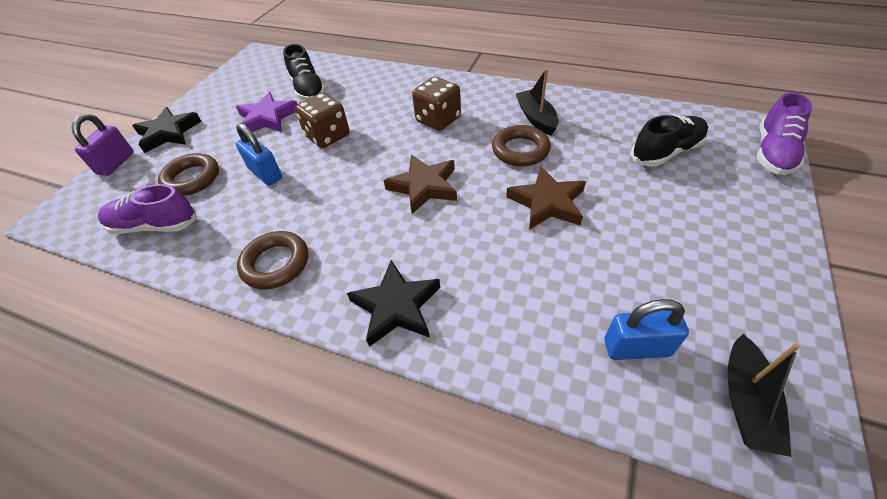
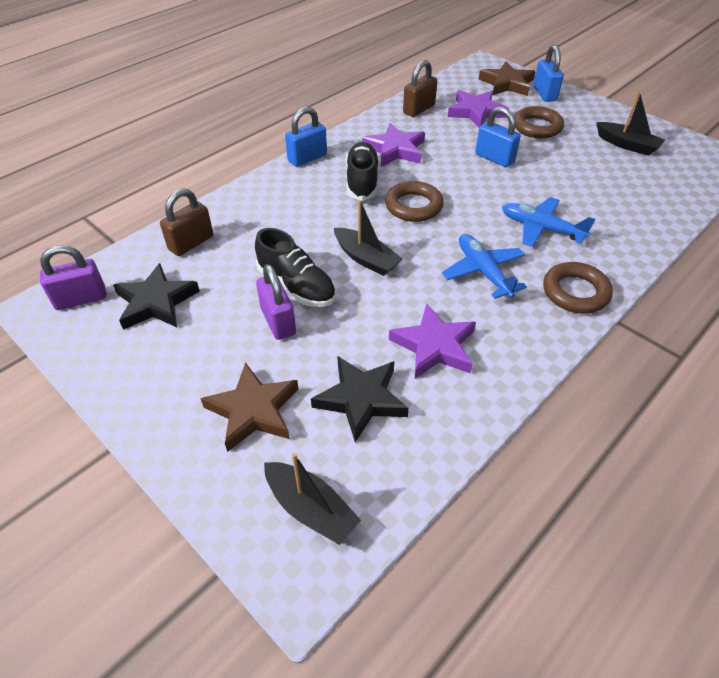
black boat: [515,68,559,136] [727,334,800,457] = 2 -> [264,453,361,545] [334,200,402,276] [596,90,665,156] = 3
blue padlock: [236,123,282,186] [604,299,689,360] = 2 -> [285,107,327,167] [475,107,521,167] [533,45,564,102] = 3
blue plane: none = 0 -> [442,234,527,299] [502,197,595,247] = 2
brown dice: [295,93,349,148] [412,77,461,131] = 2 -> none = 0
brown padlock: none = 0 -> [160,188,213,256] [403,60,437,117] = 2
purple padlock: [71,114,134,176] = 1 -> [40,245,106,310] [256,264,296,340] = 2
purple shoe: [98,184,197,234] [757,92,812,175] = 2 -> none = 0
purple star: [236,92,298,132] = 1 -> [362,123,425,167] [389,303,476,378] [448,90,509,128] = 3

